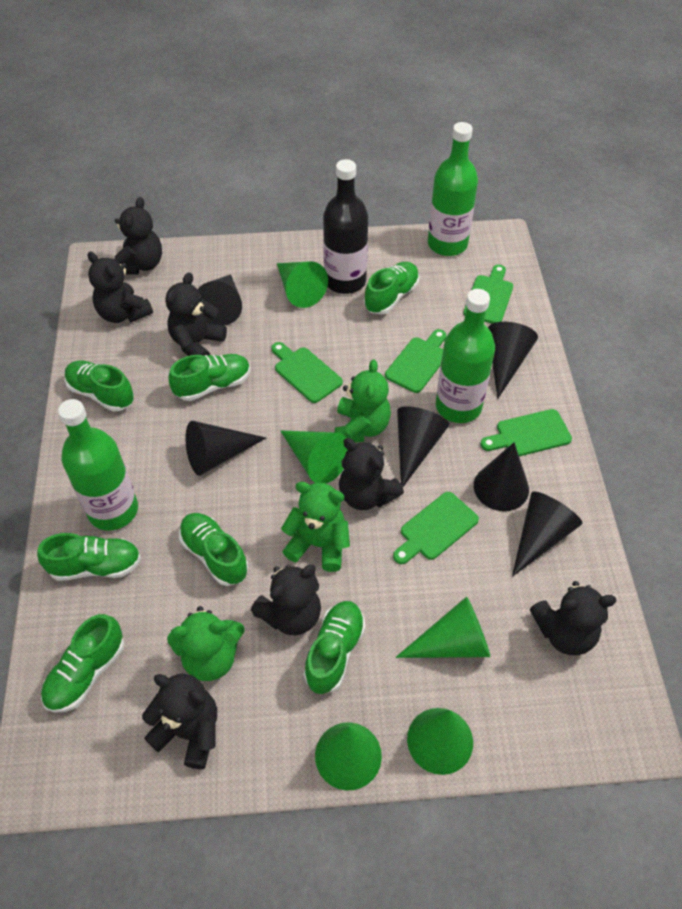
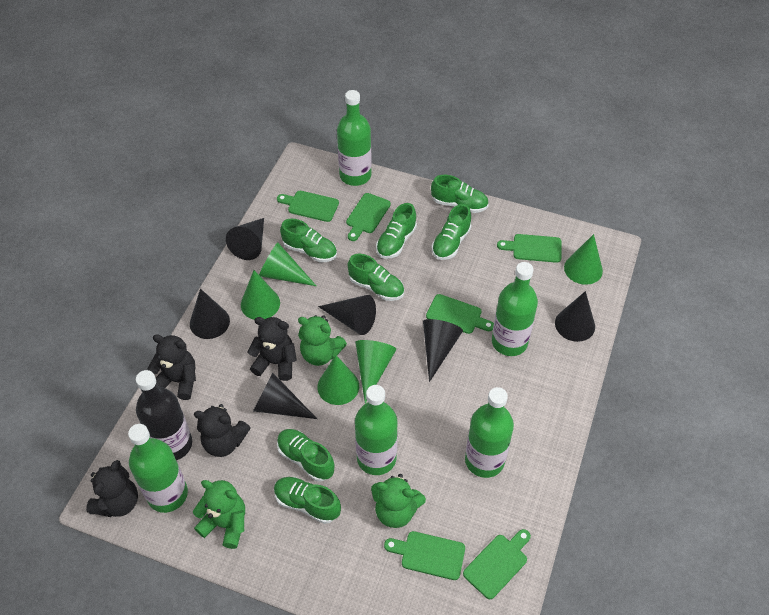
black teddy bear: [88,252,153,323] [115,197,162,275] [142,674,217,769] [166,273,227,356] [251,565,321,635] [339,438,404,510] [530,581,617,655] = 7 -> [86,460,138,517] [148,334,196,400] [194,404,250,457] [247,317,297,381] = 4
green bottle: [58,399,138,531] [428,122,478,256] [436,289,495,423] = 3 -> [128,424,188,513] [337,90,372,186] [355,385,397,475] [465,387,514,478] [492,262,538,356] = 5
green cutting board: [272,342,343,403] [385,329,446,393] [393,492,479,564] [463,265,513,324] [480,409,572,456] = 5 -> [277,191,339,222] [346,193,391,241] [384,531,465,580] [426,294,494,334] [463,529,531,599] [497,234,561,263] = 6

